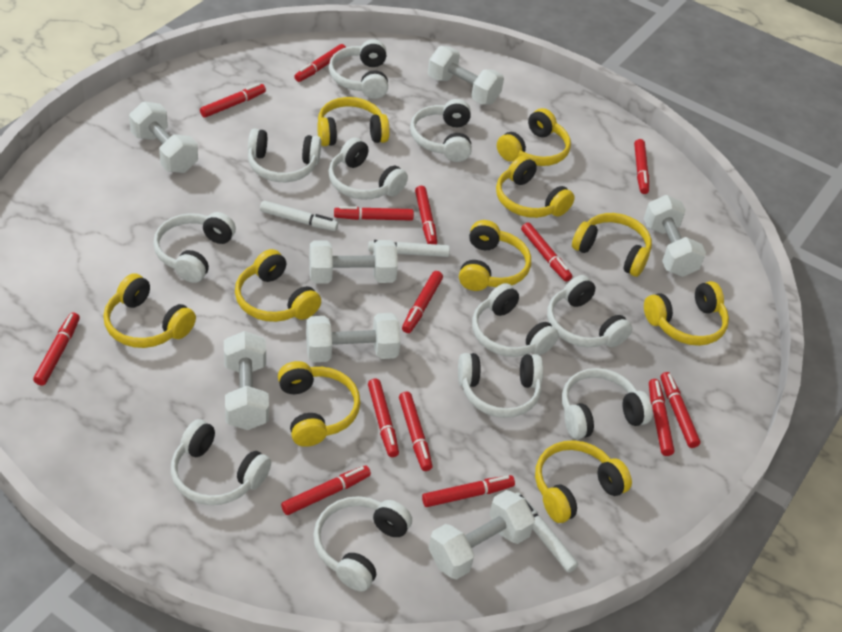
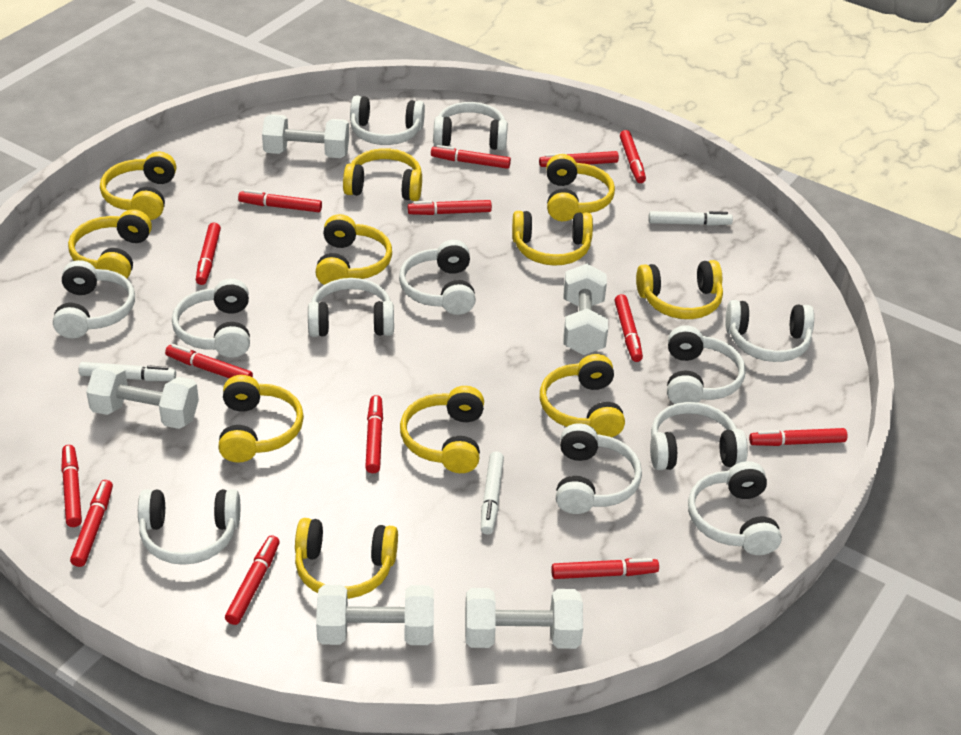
white dumbbell: [129,101,198,173] [224,331,269,430] [306,313,401,362] [309,240,398,284] [428,46,504,105] [428,490,535,579] [644,195,706,277] = 7 -> [86,363,199,429] [262,114,349,158] [316,585,434,645] [465,588,583,649] [563,264,608,355] = 5
white headphones: [153,212,236,283] [171,419,271,505] [248,129,321,182] [313,496,412,592] [328,138,408,200] [329,39,388,99] [410,99,472,162] [458,353,543,418] [472,283,559,357] [547,275,632,347] [562,368,653,439] = 11 -> [53,260,135,338] [138,489,240,565] [172,279,250,358] [308,278,394,337] [350,95,425,145] [399,240,476,315] [433,102,508,150] [556,423,642,514] [650,402,748,470] [667,325,746,404] [688,461,782,555] [726,300,814,362] = 12
yellow headphones: [103,273,196,348] [235,249,321,322] [278,361,360,447] [317,97,390,146] [459,220,531,291] [496,155,575,218] [497,108,571,166] [535,440,632,523] [572,213,652,277] [644,281,729,346] = 10 -> [68,209,152,278] [100,152,176,220] [218,375,304,463] [295,518,398,599] [315,214,392,285] [343,148,422,201] [400,386,484,473] [512,211,593,266] [540,354,625,437] [546,154,615,221] [636,260,723,319] = 11

